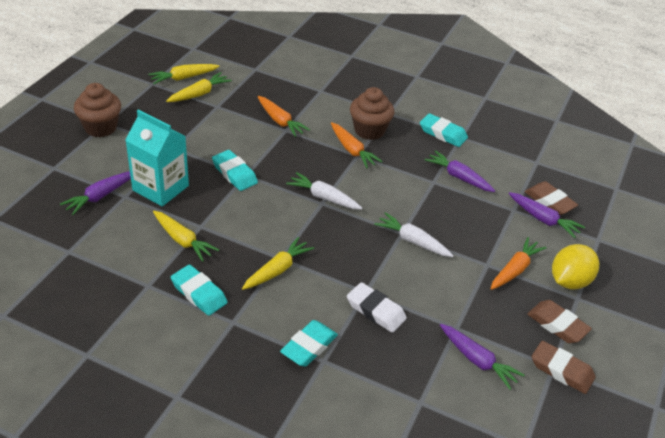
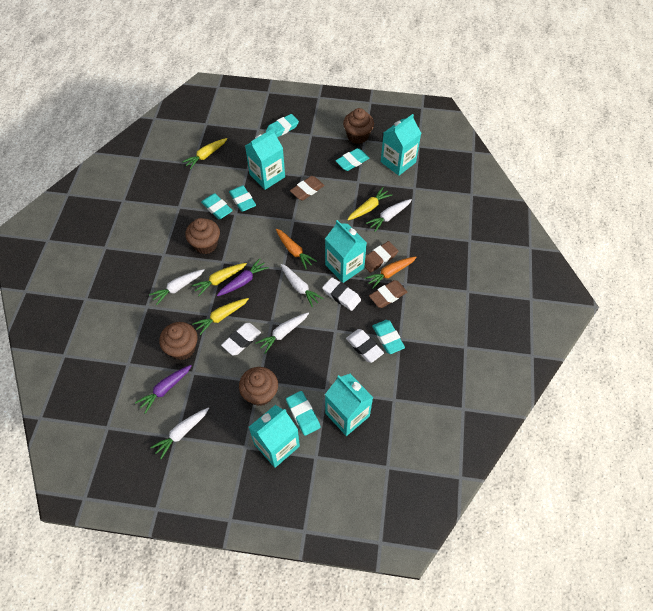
brown cupcake: [74,83,121,137] [350,87,394,140] = 2 -> [159,322,198,360] [185,218,220,254] [239,367,278,406] [343,108,374,144] = 4
orange carrot: [258,96,310,137] [331,122,383,168] [490,237,547,290] = 3 -> [276,229,317,269] [364,257,417,289] = 2
purple carrot: [60,171,131,215] [424,150,495,192] [440,324,525,390] [509,192,585,238] = 4 -> [135,365,192,414] [217,258,269,296] = 2
turquoise carton: [125,109,189,206] = 1 -> [245,128,285,190] [249,405,300,468] [325,220,367,283] [325,374,373,436] [381,114,421,176] = 5
turquoise eraser: [171,264,228,316] [212,150,258,191] [280,320,338,367] [420,113,468,147] = 4 -> [201,193,233,219] [229,185,256,212] [266,114,299,137] [286,391,320,436] [335,148,369,171] [372,320,405,354] = 6
white carrot: [286,172,363,210] [374,212,454,257] = 2 -> [149,269,205,305] [150,408,209,459] [256,313,309,354] [281,264,324,307] [366,199,412,232] = 5
white eraser: [347,282,407,333] = 1 -> [221,323,261,355] [322,277,361,311] [346,329,384,363] = 3
yellow lemon: [552,244,599,289] = 1 -> none = 0

